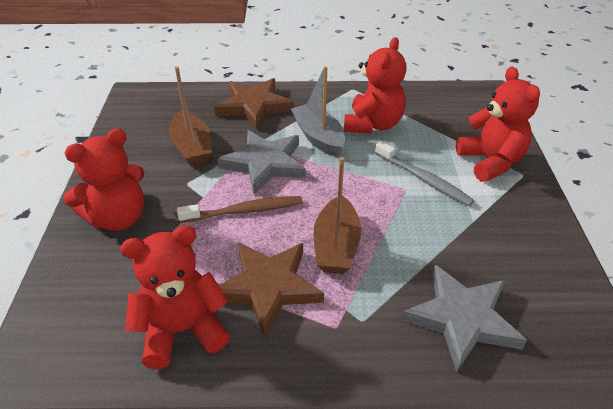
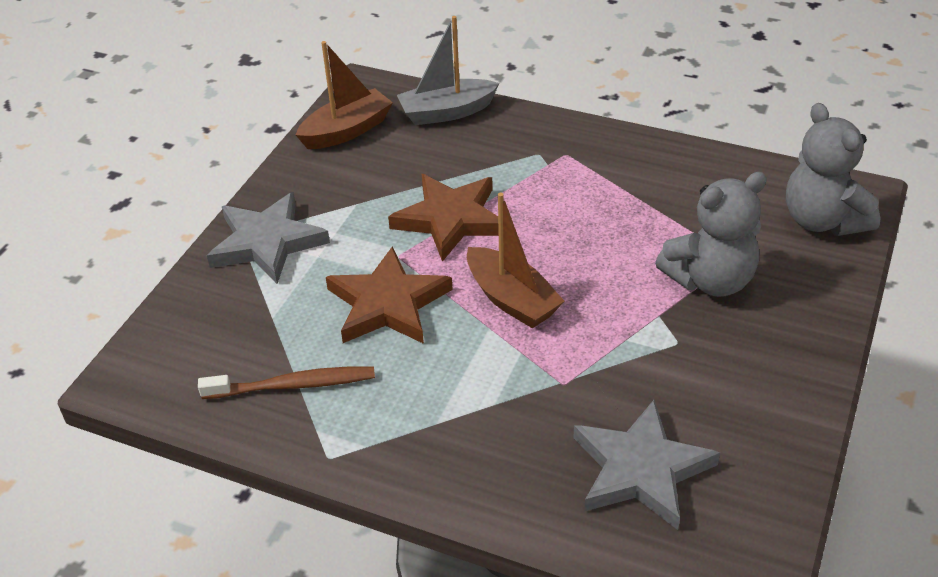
grey teddy bear: none = 0 -> [655,172,767,297] [786,103,881,236] = 2
grey toothbrush: [375,141,474,206] = 1 -> none = 0
red teddy bear: [63,129,145,231] [120,225,230,369] [344,37,407,134] [456,67,540,182] = 4 -> none = 0

